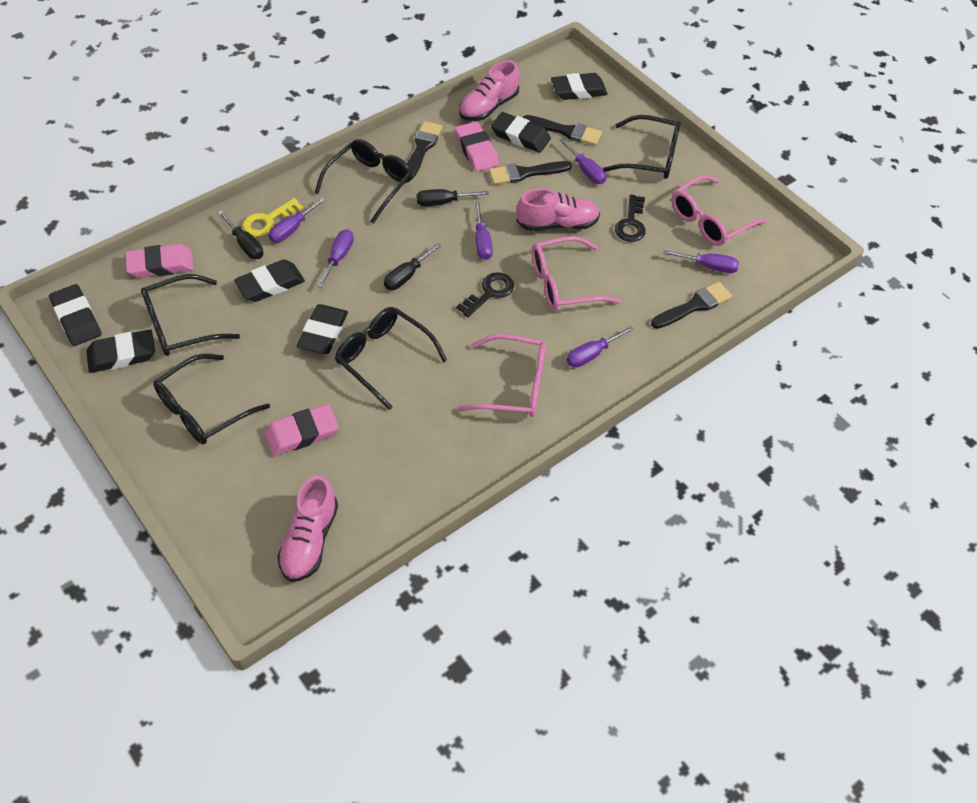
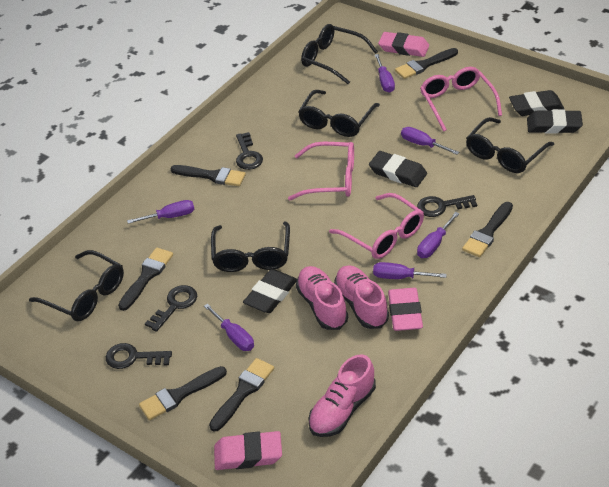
black brush: [407,121,443,180] [489,161,572,185] [523,115,602,146] [651,282,732,329] = 4 -> [118,247,173,311] [139,366,227,420] [170,165,246,186] [209,358,274,432] [395,48,458,79] [462,202,513,257] = 6
black eraser: [49,284,101,346] [86,329,155,373] [234,260,305,302] [297,304,348,354] [491,112,551,153] [551,73,608,100] = 6 -> [243,269,297,313] [369,151,427,187] [509,90,564,116] [527,109,583,134] = 4
black key: [456,272,514,317] [615,195,646,242] = 2 -> [106,343,172,369] [145,285,197,332] [236,132,263,170] [417,195,477,217] = 4
black screwdriver: [217,210,263,259] [384,243,442,290] [416,189,489,206] = 3 -> none = 0
yellow key: [242,198,303,237] = 1 -> none = 0

